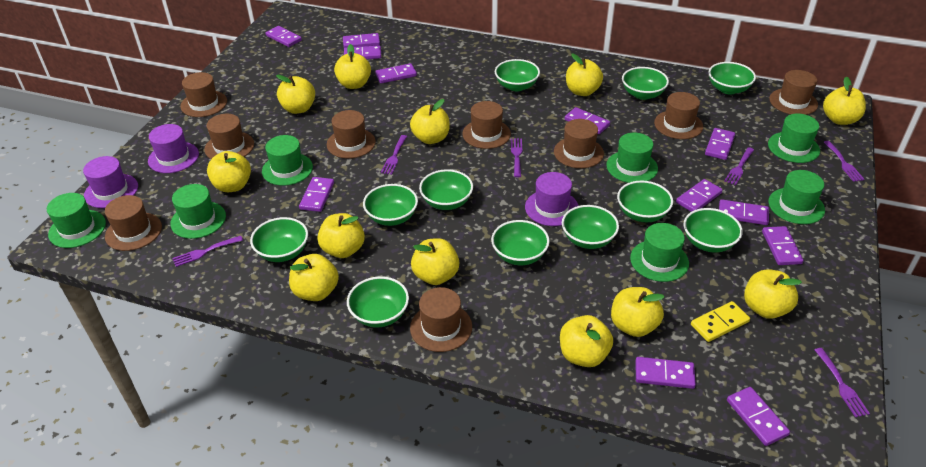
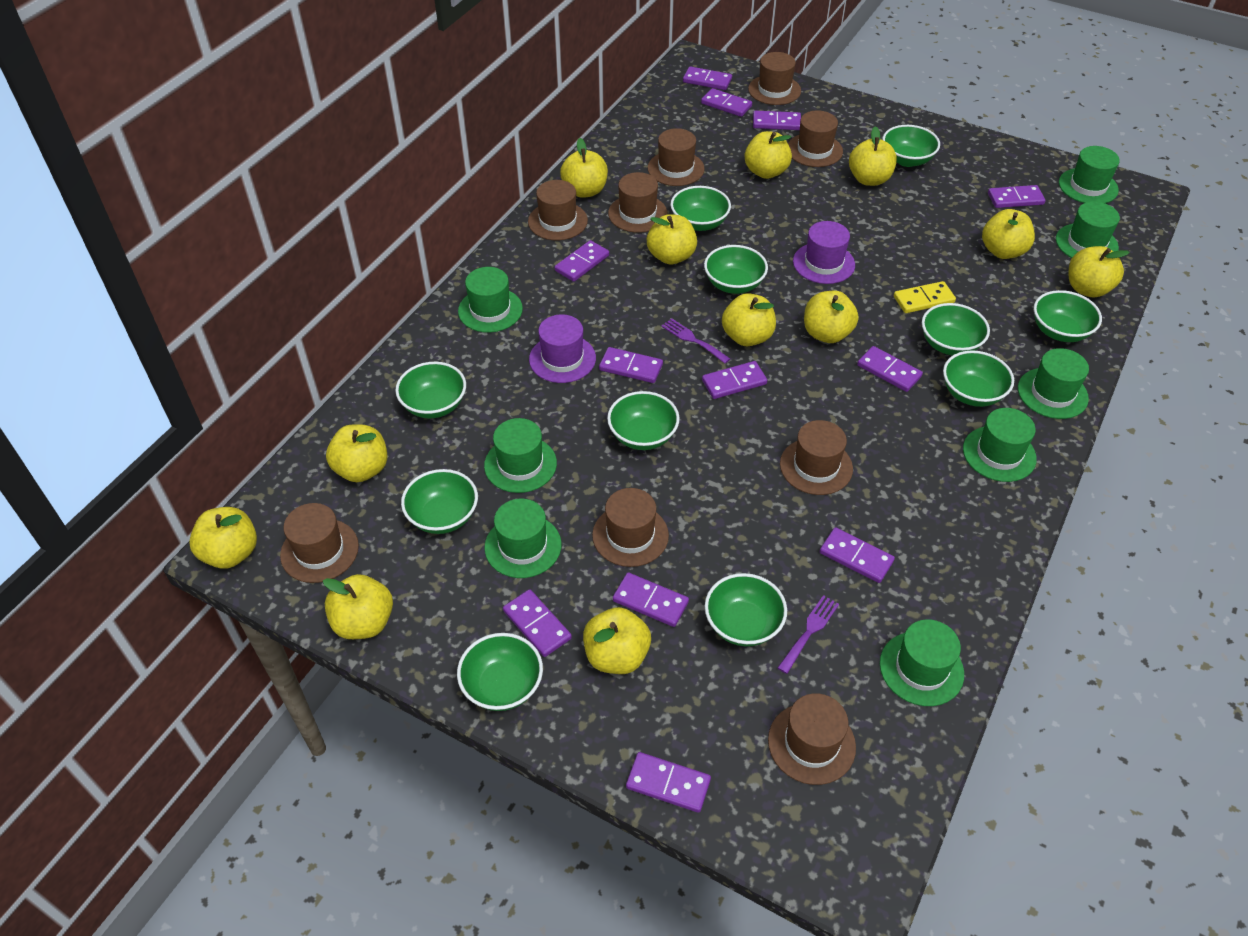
green hat: [47,193,106,248] [170,184,226,239] [262,135,313,186] [606,133,658,183] [630,223,689,282] [768,114,820,163] [768,170,825,224] = 7 -> [458,267,523,333] [484,418,557,493] [484,499,562,578] [880,619,964,706] [963,408,1037,482] [1018,348,1089,419] [1056,202,1120,258] [1059,146,1120,203] = 8
purple fork: [172,236,243,267] [381,135,407,175] [511,138,522,177] [724,147,754,185] [815,348,870,417] [824,141,865,182] = 6 -> [661,318,730,364] [778,595,839,674] = 2
purple hat: [83,156,138,208] [148,124,199,173] [525,172,579,226] = 3 -> [529,314,596,383] [793,221,855,284] = 2

